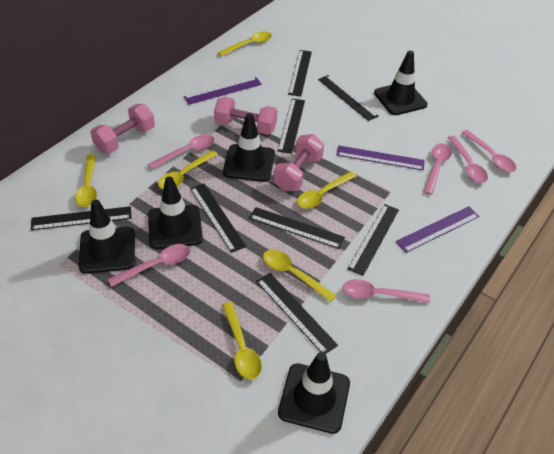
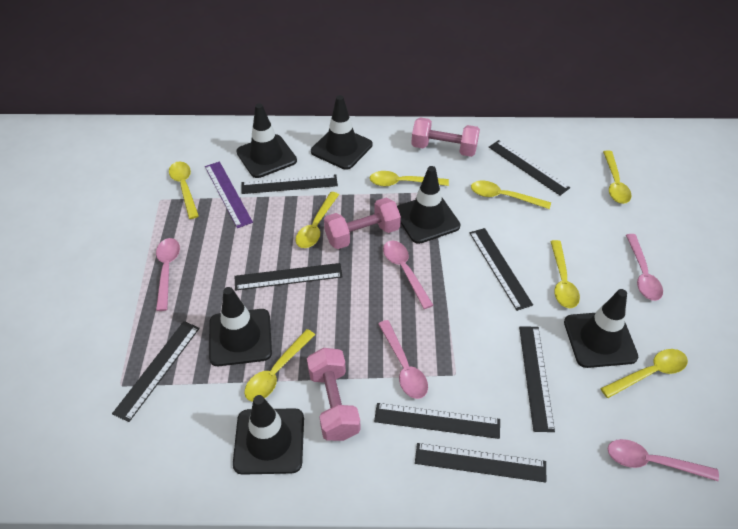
black traffic cone: [79,200,135,274] [148,177,203,249] [223,113,275,182] [278,352,350,434] [374,51,428,115] = 5 -> [209,287,272,366] [233,395,304,475] [236,103,297,178] [311,95,372,170] [397,166,460,244] [564,289,638,368] = 6
pink spoon: [108,244,190,287] [148,134,214,169] [342,279,430,303] [423,143,452,195] [448,136,488,183] [461,130,516,172] = 6 -> [156,238,180,311] [378,320,428,399] [383,241,433,309] [608,439,719,481] [626,234,663,301] = 5
purple ruler: [184,77,262,105] [336,146,425,170] [396,206,480,253] = 3 -> [205,162,253,228] = 1
yellow spoon: [75,154,97,207] [158,150,218,189] [218,31,272,56] [222,302,262,379] [263,250,337,302] [297,171,357,209] = 6 -> [169,162,199,219] [244,329,315,402] [295,192,339,248] [370,171,449,186] [471,181,551,209] [550,240,580,308] [600,349,688,398] [603,150,632,204] = 8

